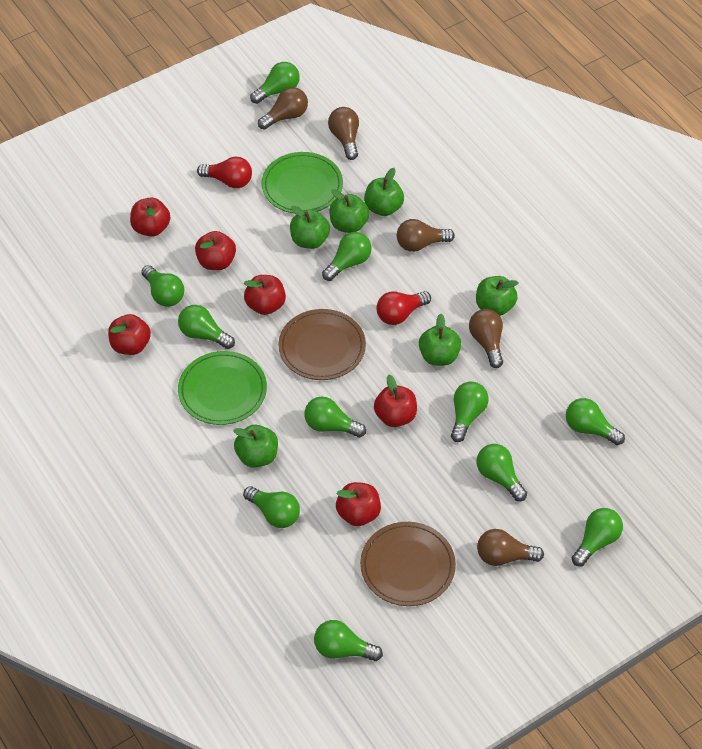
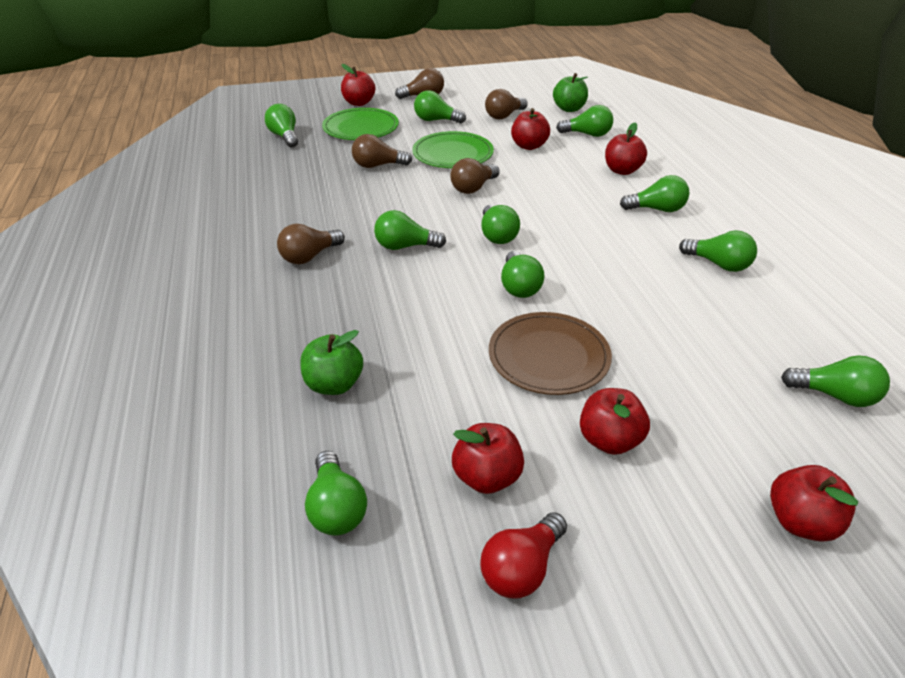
brown plate: [278,309,366,380] [360,522,456,606] = 2 -> [489,312,612,395] = 1
green apple: [233,425,278,468] [290,206,330,249] [330,189,369,233] [364,168,404,216] [419,314,461,366] [476,276,518,316] = 6 -> [300,330,363,395] [553,73,588,112] = 2
green light bulb: [141,265,184,307] [178,305,235,349] [243,486,300,528] [250,62,300,104] [304,397,366,438] [314,620,383,661] [322,232,372,281] [451,382,489,442] [476,444,527,501] [566,398,625,445] [572,508,623,566] = 11 -> [265,104,298,147] [305,451,367,535] [374,210,446,250] [414,90,466,124] [481,205,520,244] [501,251,545,298] [556,105,613,137] [620,175,689,212] [679,230,757,272] [781,355,890,407] = 10
red light bulb: [197,157,252,188] [376,291,431,325] = 2 -> [480,512,567,599] = 1

